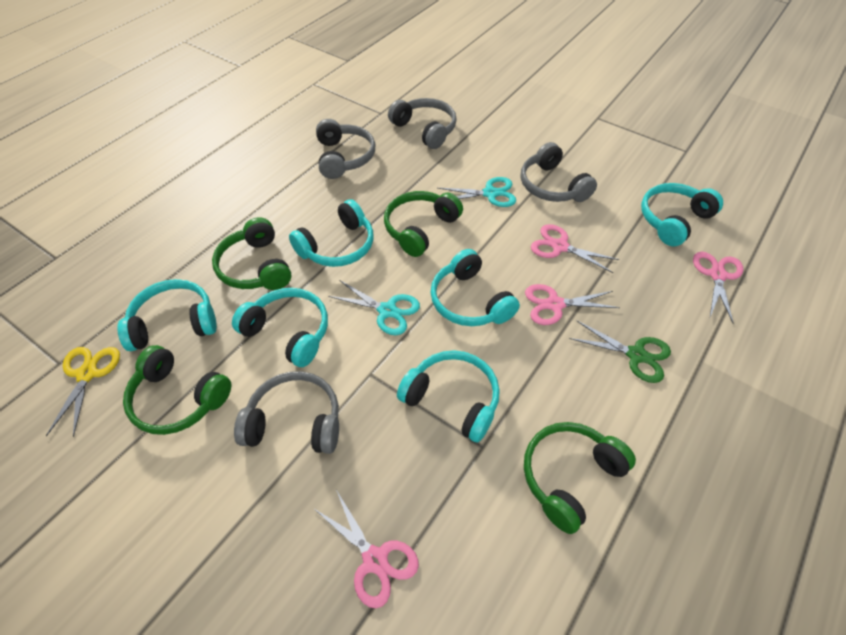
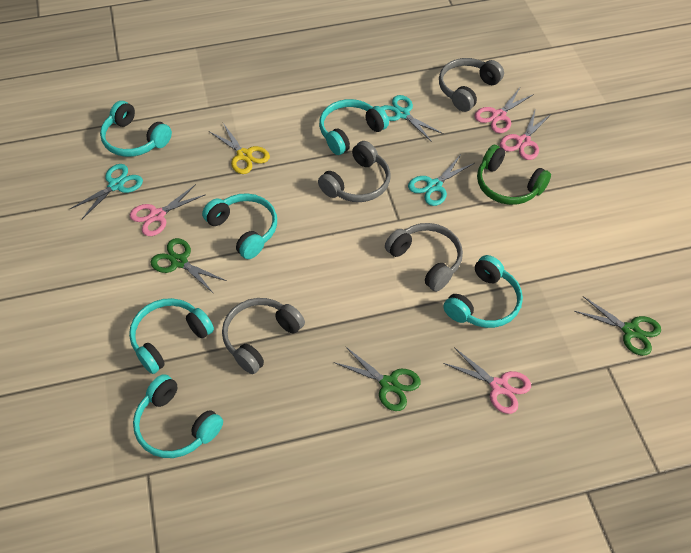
green headphones: [123,345,231,435] [212,217,291,290] [384,191,463,257] [524,422,636,534] = 4 -> [477,145,551,205] = 1
green scissors: [569,321,671,383] = 1 -> [150,238,227,294] [334,346,421,411] [574,296,661,356] = 3
turquoise scissors: [328,280,420,335] [438,177,516,207] = 2 -> [70,164,143,219] [381,95,444,142] [408,155,474,206] = 3

